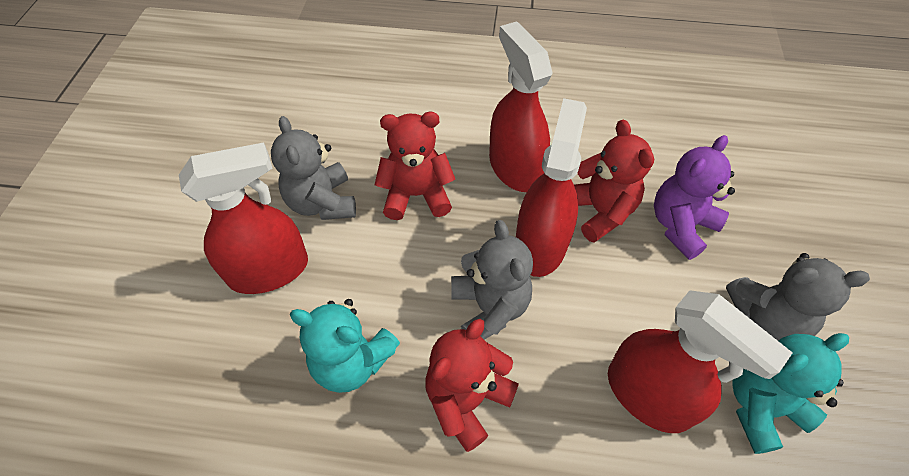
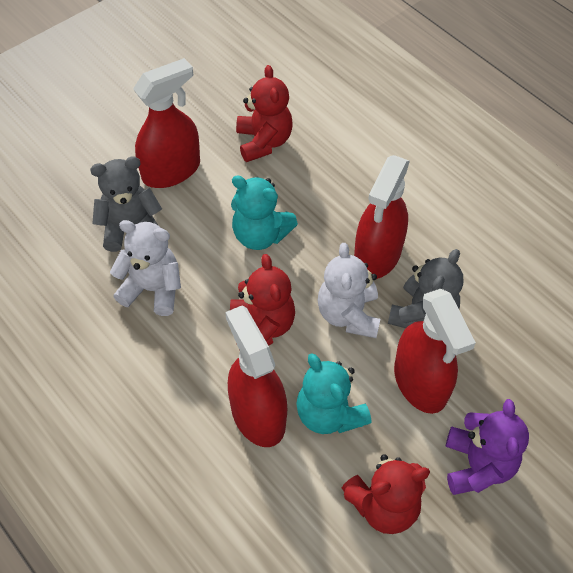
grey teddy bear: [271,116,356,220] [451,220,533,340] [726,253,870,341] = 3 -> [90,156,162,252] [388,249,463,328] = 2
white teddy bear: none = 0 -> [110,220,181,316] [318,243,380,338] = 2

